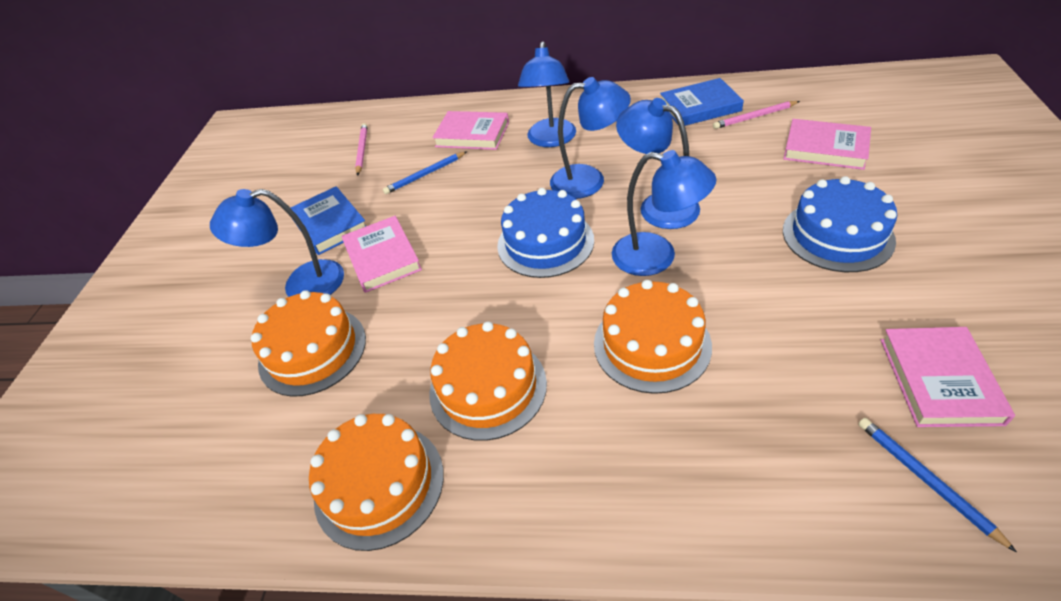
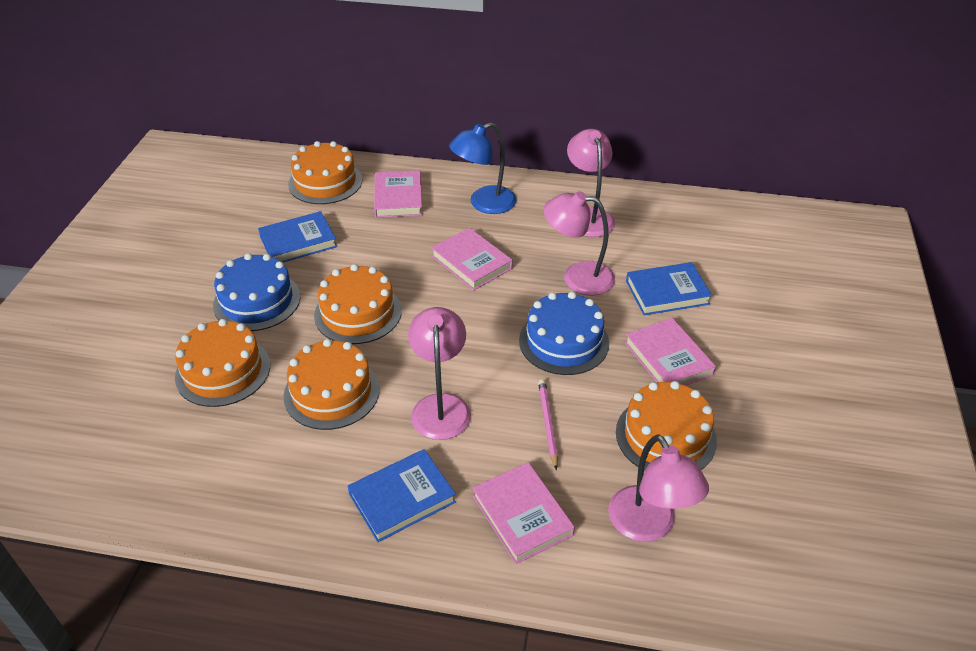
blue book: [291,186,366,255] [660,78,744,126] = 2 -> [258,211,337,262] [348,449,456,542] [626,262,712,315] = 3
blue lamp: [210,189,344,297] [518,41,576,147] [550,77,631,199] [612,150,717,276] [616,98,700,229] = 5 -> [449,122,517,214] = 1
blue pencil: [383,151,467,194] [858,418,1017,552] = 2 -> none = 0
orange cake: [251,290,366,397] [309,414,444,551] [429,321,547,441] [594,280,712,394] = 4 -> [175,319,270,407] [283,339,380,430] [288,141,362,204] [314,264,402,344] [616,381,717,471] = 5
pink lamp: none = 0 -> [408,307,471,440] [543,191,615,296] [567,129,615,237] [608,435,709,542] = 4
pink pencil: [355,123,368,176] [713,101,800,129] = 2 -> [538,379,558,470] = 1

